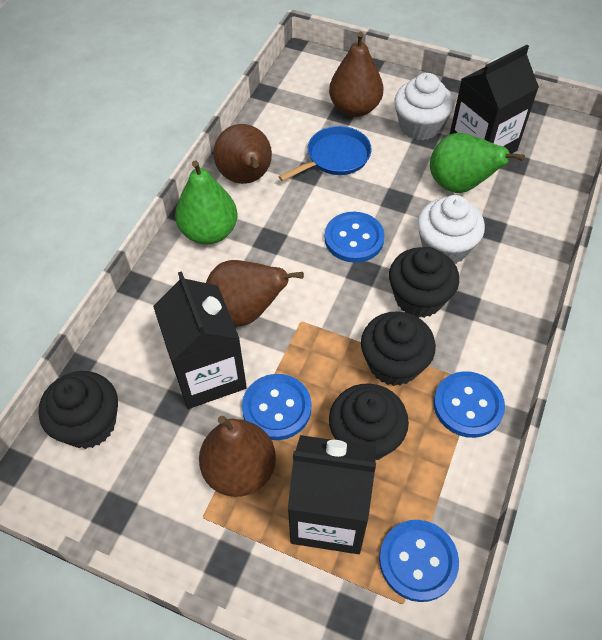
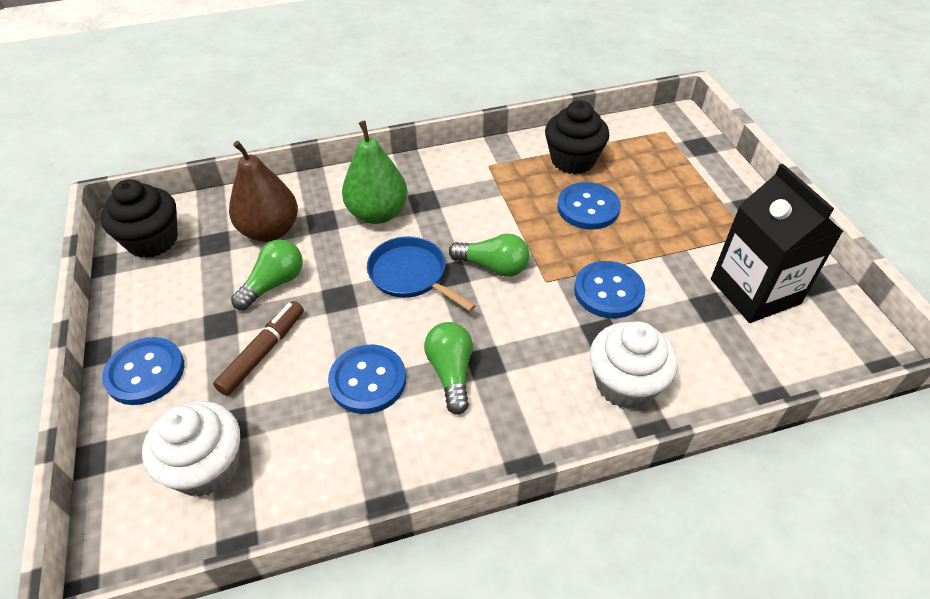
black carton: [153,271,247,409] [288,435,376,554] [450,45,539,154] = 3 -> [711,164,843,323] = 1
black cupcake: [39,371,118,449] [329,384,409,460] [361,311,436,386] [389,247,459,318] = 4 -> [101,179,178,258] [545,100,609,174] = 2
brown marker: none = 0 -> [213,301,304,396] = 1
brown pear: [199,416,276,497] [206,260,304,326] [213,124,272,184] [329,31,383,117] = 4 -> [229,141,298,242] = 1
green light bulb: none = 0 -> [231,240,303,310] [424,322,473,415] [449,233,529,277] = 3
green pear: [175,160,237,244] [430,133,525,193] = 2 -> [342,121,408,224] = 1

